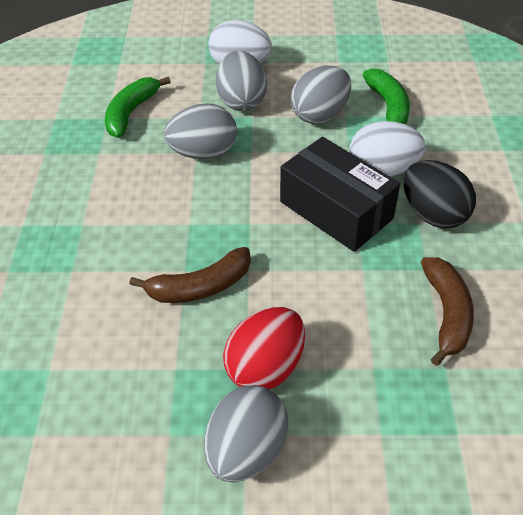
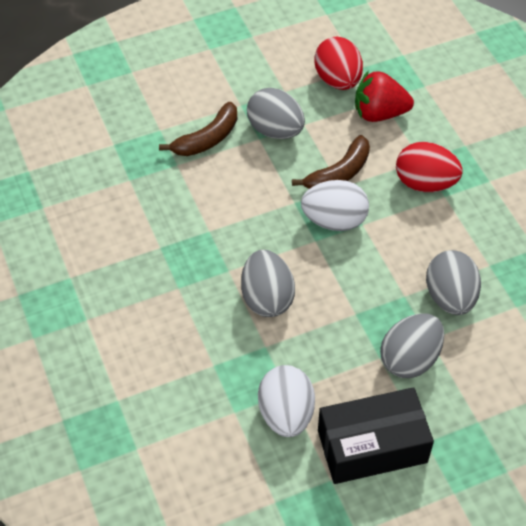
black egg: [404,160,476,229] = 1 -> none = 0
green banana: [105,77,171,138] [363,68,410,124] = 2 -> none = 0
red egg: [223,307,305,389] = 1 -> [314,36,363,90] [396,142,463,192] = 2
red strawberry: none = 0 -> [355,70,414,122] = 1

